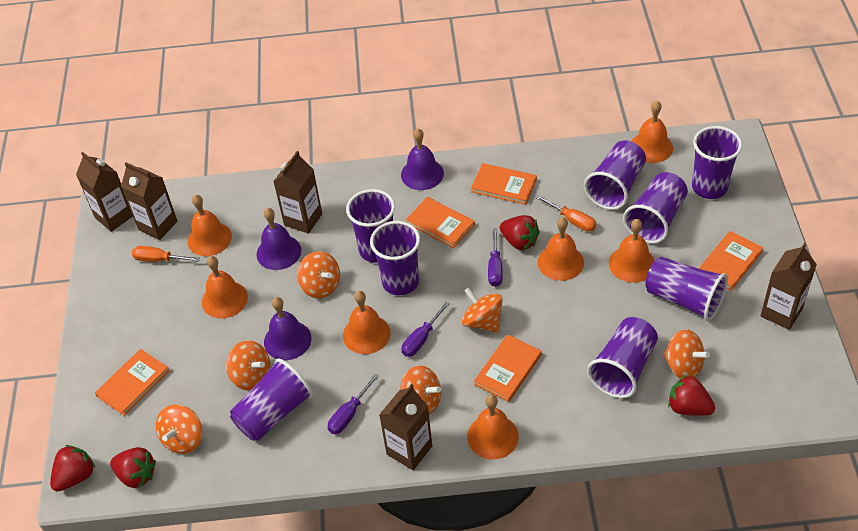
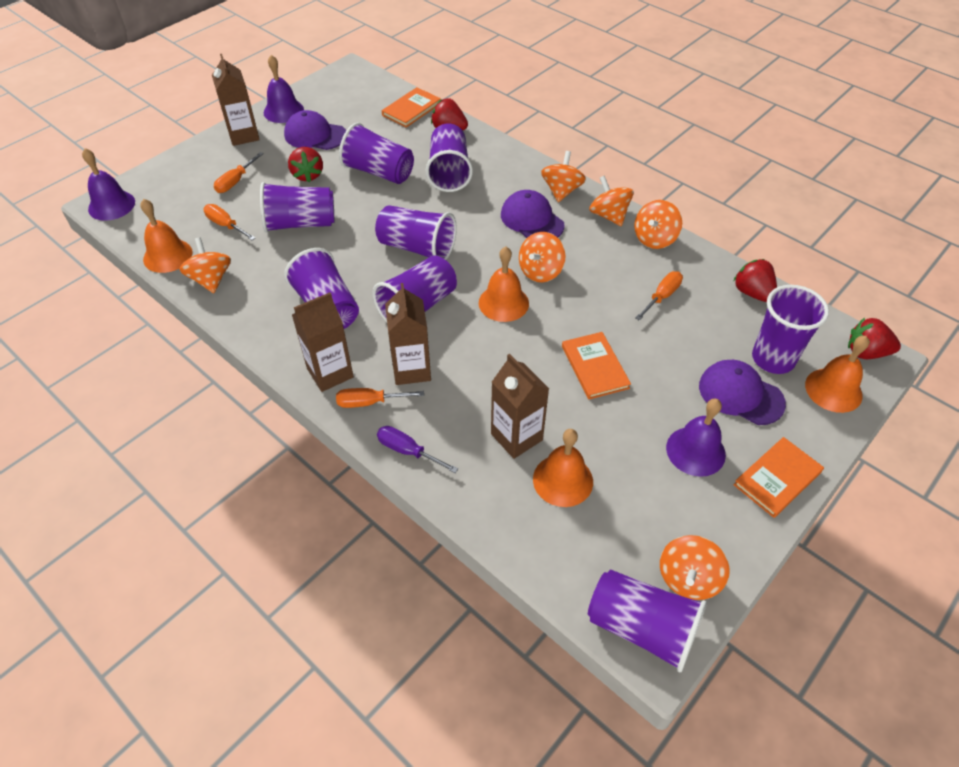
brown carton: [76,152,133,232] [121,162,178,240] [273,151,322,234] [379,384,432,470] [760,243,817,330] = 5 -> [212,54,260,146] [292,292,354,392] [385,283,431,385] [491,354,549,459] = 4
orange bell: [188,194,232,256] [202,256,248,318] [343,291,391,354] [467,395,519,460] [538,217,584,281] [609,219,655,283] [631,101,673,163] = 7 -> [140,199,193,273] [479,247,529,322] [533,429,593,507] [805,336,869,413] = 4
orange book: [95,349,170,416] [406,197,475,248] [471,163,537,205] [474,334,542,402] [698,231,763,291] = 5 -> [382,87,441,127] [562,332,631,399] [733,437,824,518] = 3
orange screwdriver: [132,246,200,262] [536,195,596,232] = 2 -> [203,204,255,240] [214,152,264,193] [336,388,424,408] [635,271,683,320] = 4
purple cap: none = 0 -> [284,110,346,150] [501,190,565,238] [699,360,786,425] = 3
purple screwdriver: [328,374,379,434] [402,302,450,357] [488,228,503,287] = 3 -> [377,426,458,473] = 1

